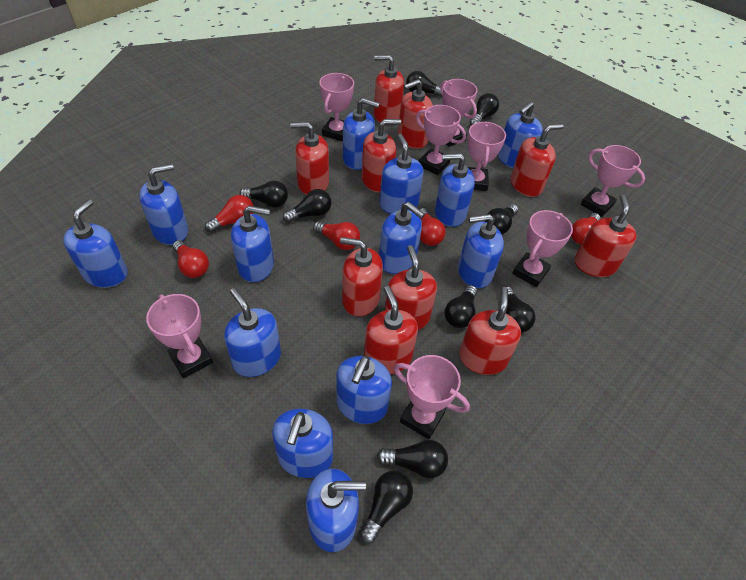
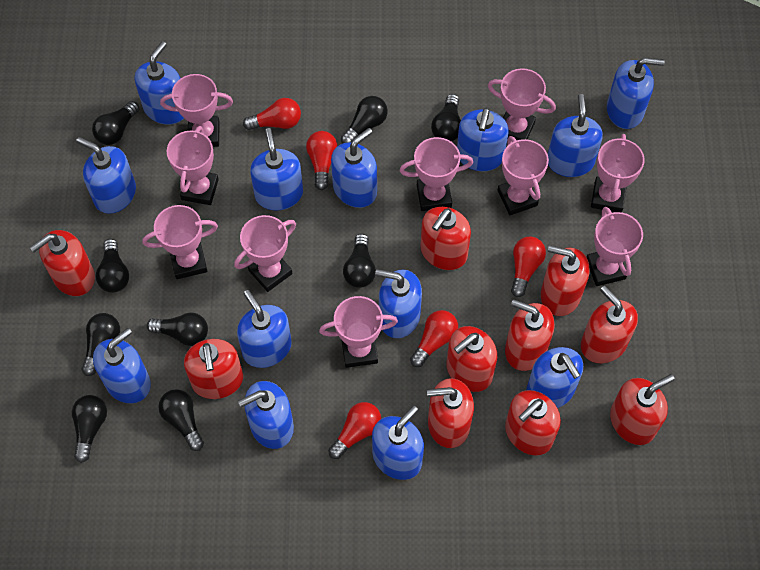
pink trophy: [146,294,213,378] [319,73,354,142] [394,355,470,439] [416,105,466,175] [440,79,478,147] [467,122,506,191] [512,210,573,287] [581,145,645,217] = 8 -> [142,205,218,279] [160,74,233,147] [167,126,219,205] [234,215,296,292] [319,296,398,368] [400,137,473,211] [488,68,556,140] [497,136,549,215] [587,207,643,286] [591,134,645,212] = 10

